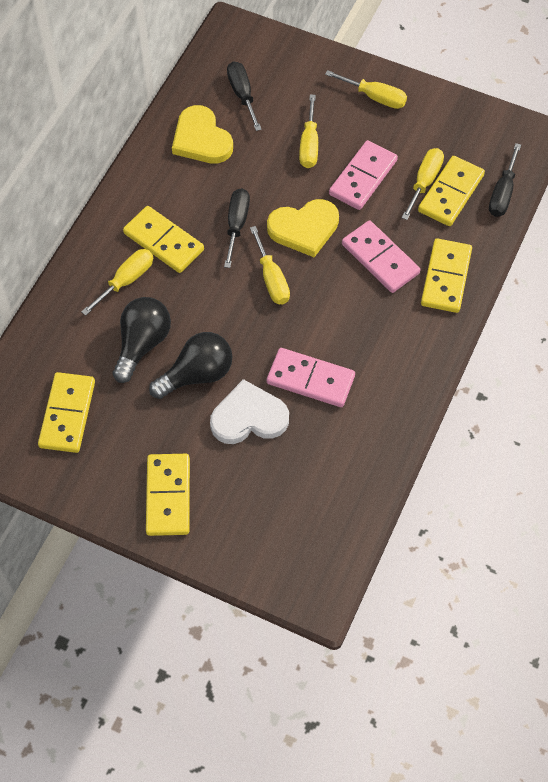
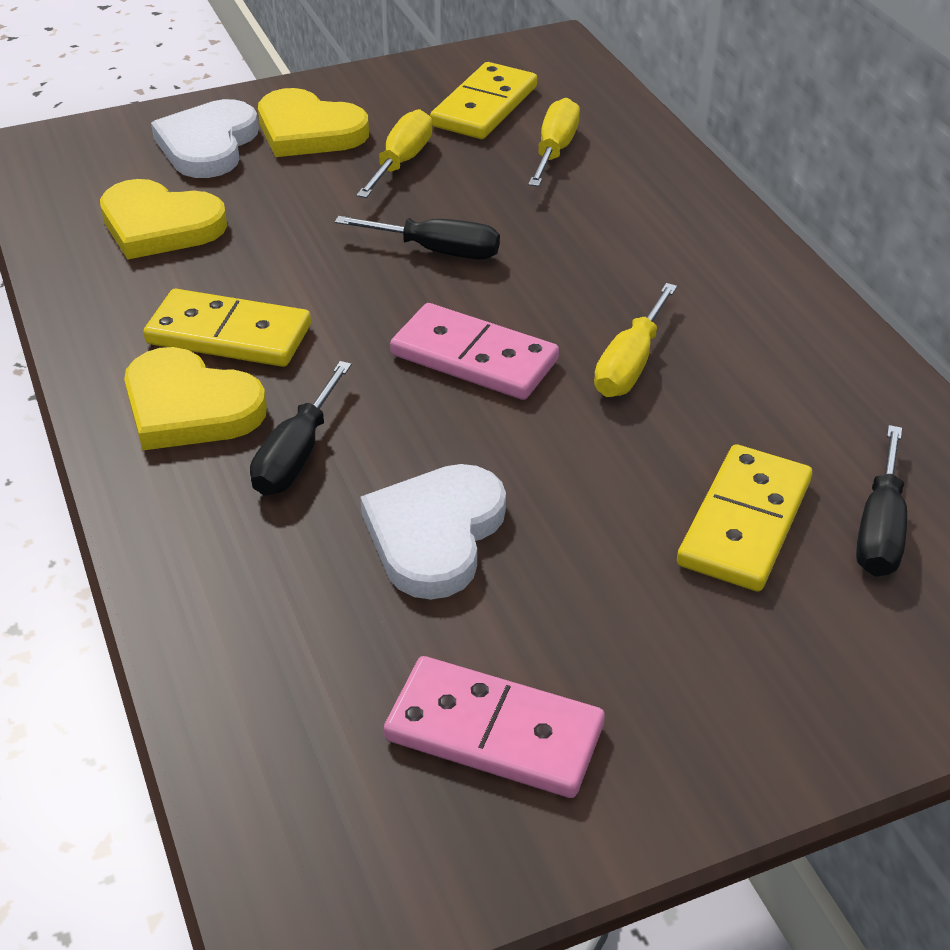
black light bulb: [113,297,171,383] [149,332,232,399] = 2 -> none = 0
pink domino: [267,348,355,407] [329,140,398,210] [342,220,420,293] = 3 -> [384,656,605,798] [390,303,559,400] = 2
white heart: [210,379,289,444] = 1 -> [151,99,259,178] [360,464,506,599] = 2
yellow domino: [38,372,95,453] [123,206,204,273] [146,454,190,536] [418,156,485,226] [421,238,472,313] = 5 -> [143,289,311,367] [430,62,537,139] [677,444,812,592] = 3
yellow heart: [172,105,233,164] [267,199,339,257] = 2 -> [100,179,227,260] [124,347,267,450] [258,88,369,157] = 3
yellow screwdriver: [81,249,153,316] [250,226,290,304] [299,94,318,168] [325,70,407,109] [402,148,444,220] = 5 -> [357,109,432,198] [528,98,580,187] [594,283,677,397] = 3

